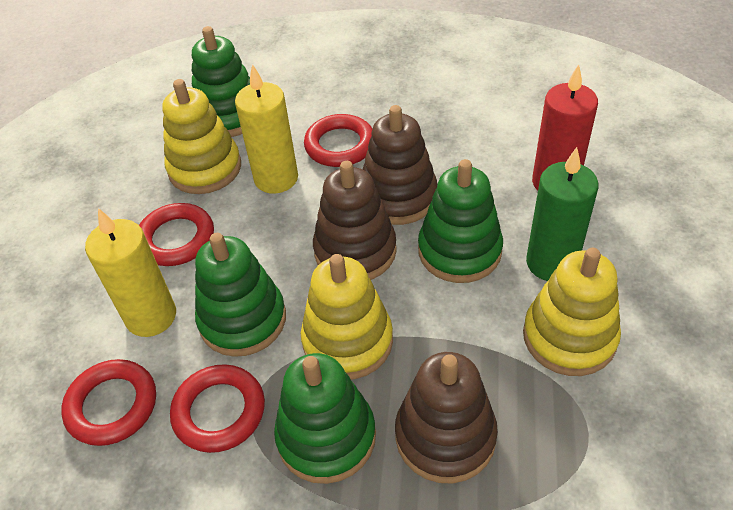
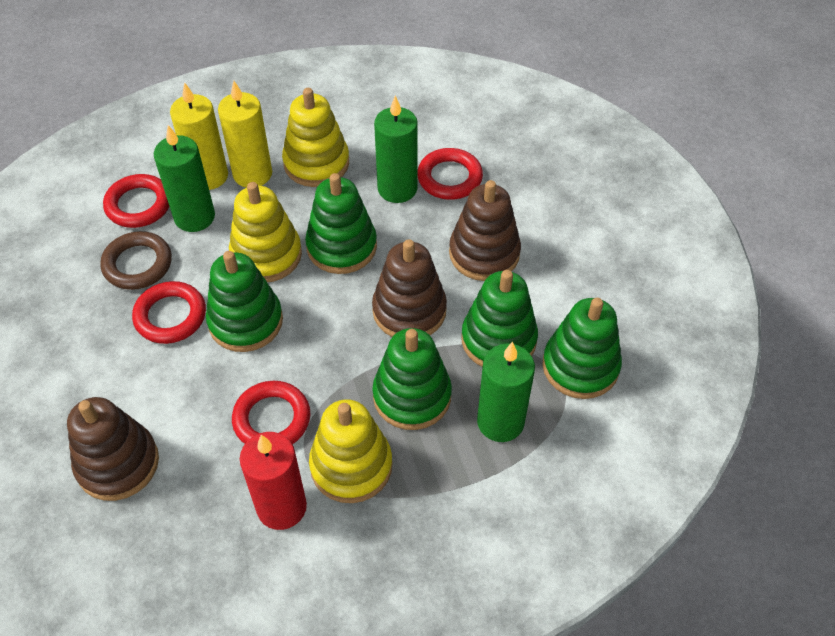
brown ring: none = 0 -> [100,231,172,290] = 1
green candle: [526,147,598,281] = 1 -> [154,125,215,232] [374,96,418,203] [477,342,535,442] = 3
green stacking toy: [192,26,250,137] [195,233,286,357] [274,353,376,484] [418,159,503,283] = 4 -> [206,251,283,352] [305,173,377,274] [372,328,452,430] [462,270,538,367] [542,298,622,399] = 5

